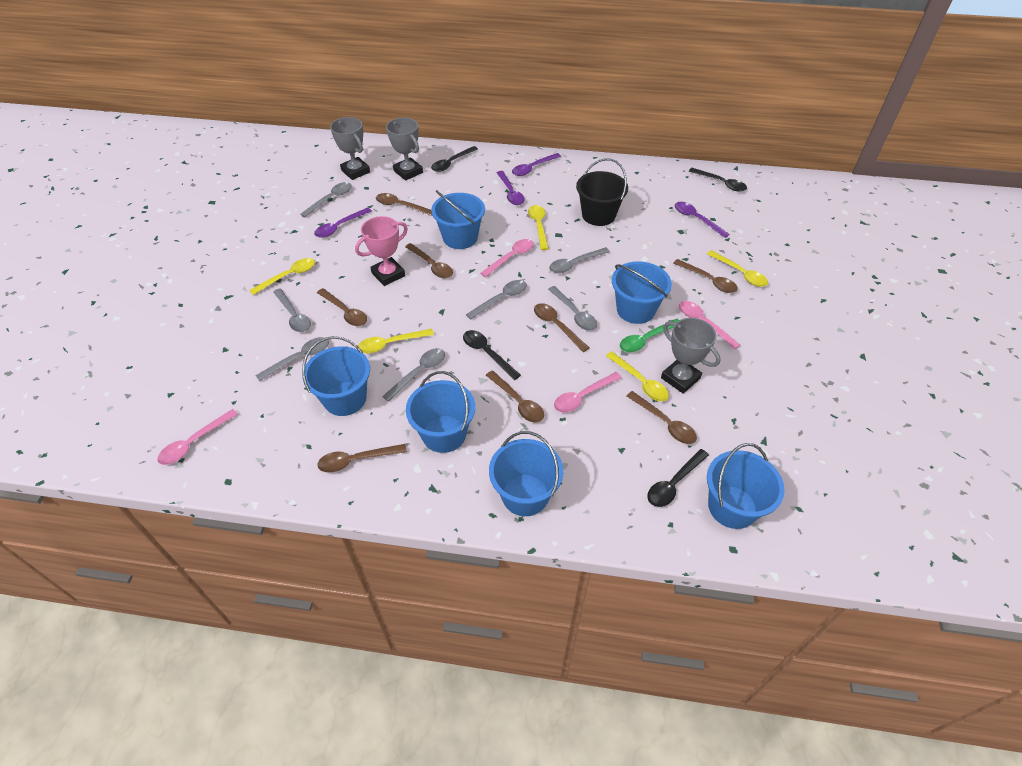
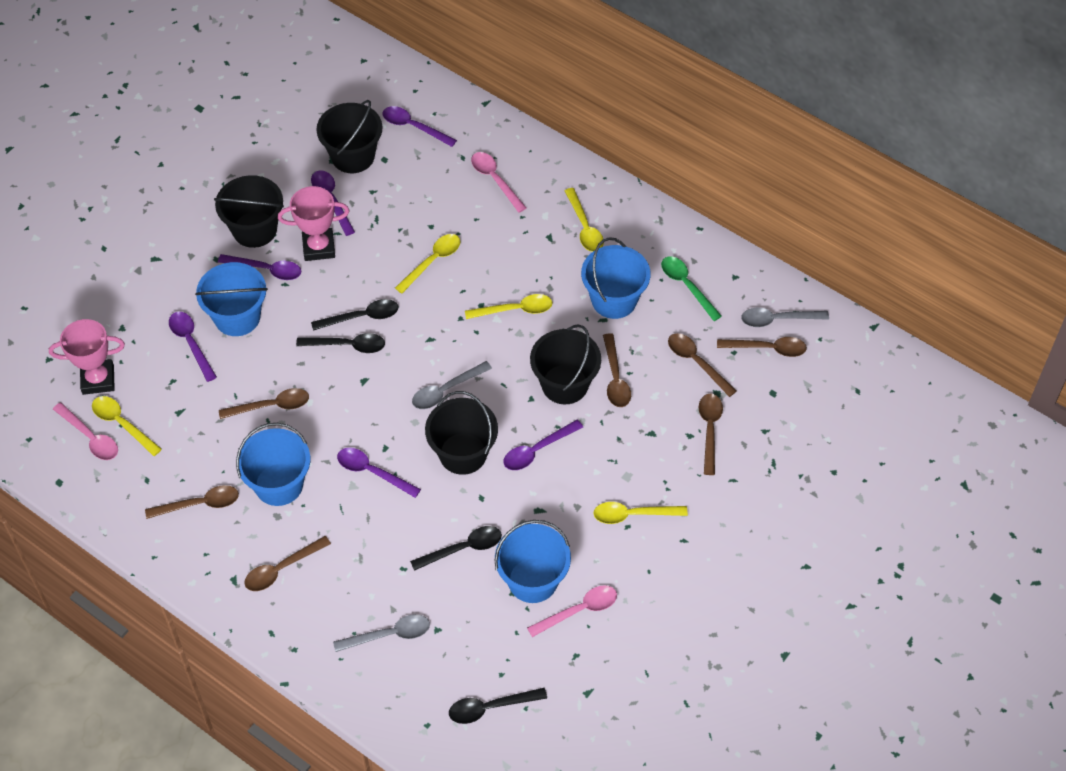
black bucket: [576,158,628,226] = 1 -> [214,175,284,248] [317,100,382,173] [425,391,498,475] [530,324,601,404] = 4
blue bucket: [302,336,370,416] [406,371,475,453] [431,190,485,249] [489,431,563,516] [612,261,672,324] [707,443,785,529] = 6 -> [195,262,268,336] [236,423,310,506] [495,520,571,603] [581,237,650,319] = 4
brown spoon: [317,288,367,326] [317,444,407,473] [376,193,432,216] [405,243,453,278] [486,370,544,423] [534,303,589,352] [627,391,697,444] [673,259,738,293] = 8 -> [145,485,239,519] [219,388,309,419] [244,536,331,591] [603,333,631,407] [668,333,737,397] [699,394,723,475] [717,337,807,357] = 7
grey spoon: [255,337,329,381] [273,288,311,332] [300,182,352,217] [382,348,445,402] [466,280,527,320] [548,286,597,331] [549,247,610,273] = 7 -> [333,614,430,652] [412,361,492,409] [741,308,829,327] = 3
grey trophy: [330,117,370,180] [386,118,423,181] [661,318,721,394] = 3 -> none = 0
pink spoon: [157,409,238,465] [480,239,534,277] [554,372,622,412] [679,301,740,349] = 4 -> [53,402,118,460] [471,152,527,213] [527,585,617,637] = 3
pink trophy: [355,216,408,286] = 1 -> [49,319,125,395] [278,186,349,261] = 2
purple spoon: [314,207,372,238] [497,171,524,205] [512,153,561,176] [675,202,729,238] = 4 -> [169,312,217,382] [218,254,301,280] [311,170,355,236] [337,448,421,498] [382,106,457,147] [504,420,583,470] = 6

